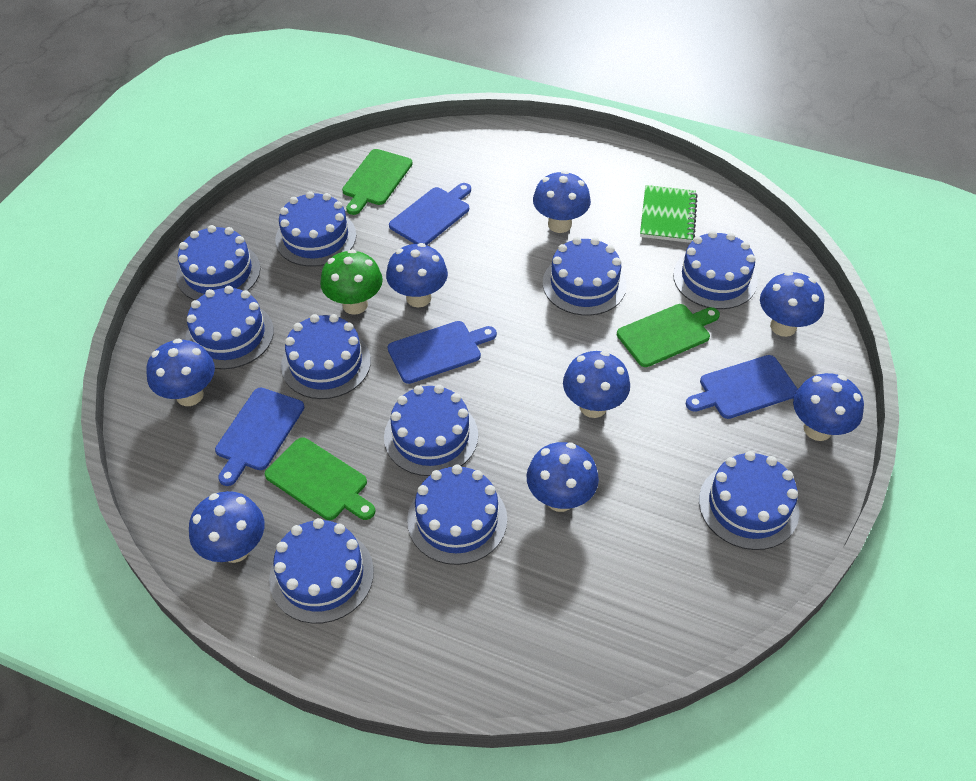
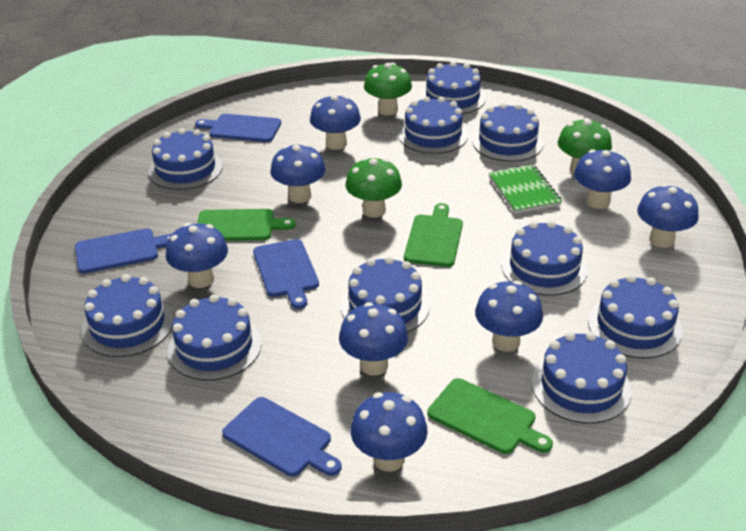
green mushroom: [320,249,383,315] = 1 -> [345,157,402,218] [364,63,412,116] [558,118,612,174] = 3

